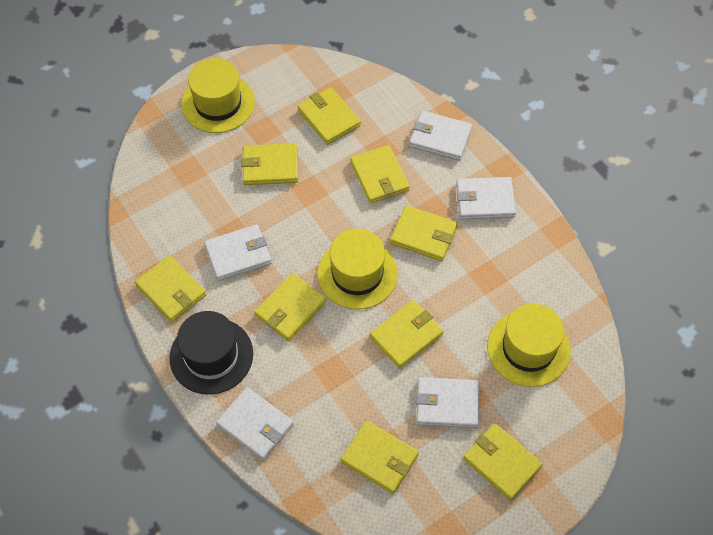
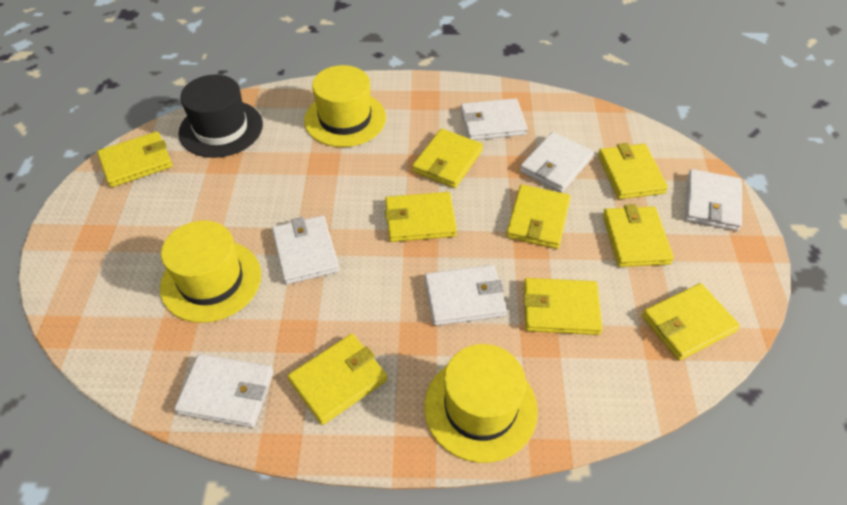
white wallet: [204,224,272,281] [216,387,294,460] [409,111,472,161] [416,377,479,428] [456,177,516,220] = 5 -> [174,354,274,428] [272,215,340,285] [425,265,507,326] [460,98,528,140] [520,132,594,193] [685,169,742,231] = 6

